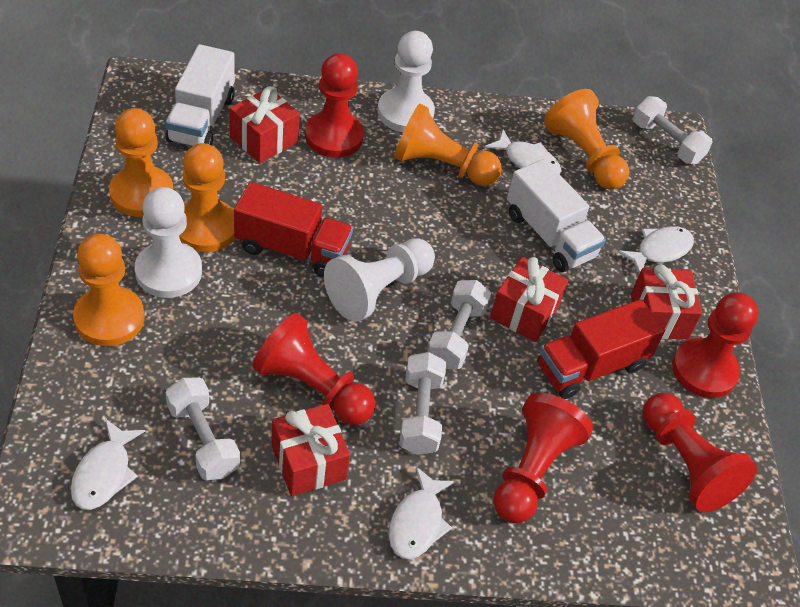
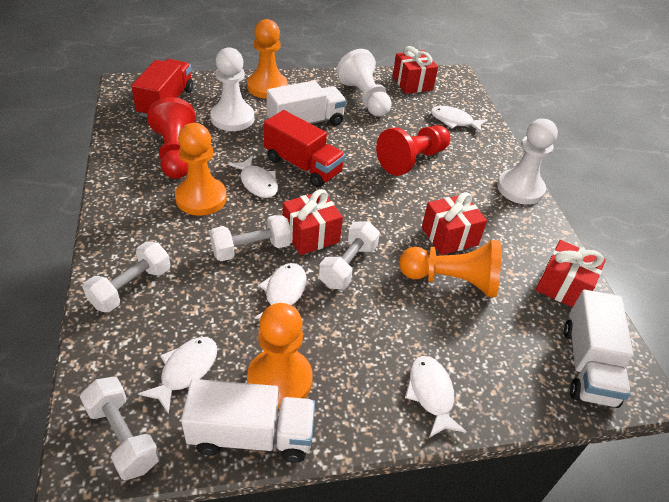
orange pawn: [73,234,145,346] [109,108,173,217] [179,143,235,252] [394,104,502,186] [544,89,629,190] = 5 -> [175,123,227,216] [247,19,288,99] [247,303,313,409] [399,240,501,297] = 4
red pawn: [253,313,376,425] [305,53,364,158] [493,393,593,523] [643,393,757,512] [672,293,759,398] = 5 -> [147,97,196,179] [376,125,450,176] = 2
white fish: [71,419,145,510] [389,467,455,559] [485,129,562,174] [618,226,694,274] = 4 -> [138,337,217,414] [228,156,278,198] [254,263,306,319] [405,356,467,438] [431,106,488,133] = 5
white truck: [165,44,235,146] [507,159,606,272] = 2 -> [181,379,315,462] [267,80,347,126] [564,290,633,408] = 3

